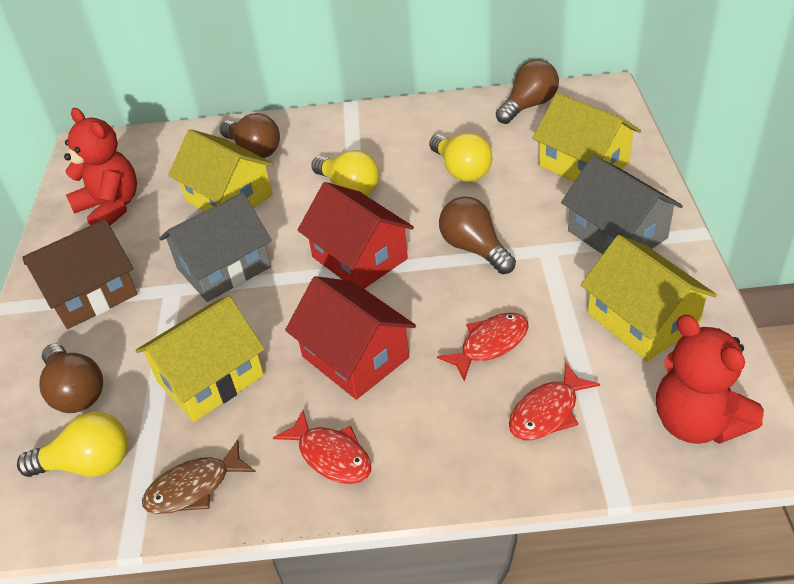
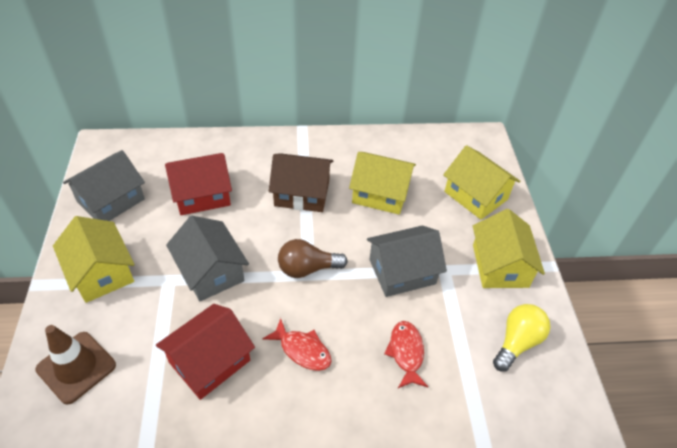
brown fish: [142,439,256,514] = 1 -> none = 0
brown light bulb: [39,344,103,413] [220,113,280,158] [439,197,516,274] [496,60,559,124] = 4 -> [278,239,348,278] = 1
brown traffic cone: none = 0 -> [35,325,116,405] = 1
grey house: [159,192,272,302] [561,155,683,254] = 2 -> [63,150,145,221] [166,216,249,301] [367,225,447,297] = 3
red fish: [273,410,371,484] [437,313,529,381] [509,363,600,440] = 3 -> [262,318,332,371] [384,321,428,388] = 2
red teddy bear: [64,108,137,226] [656,314,764,444] = 2 -> none = 0
yellow light bulb: [17,412,128,477] [311,150,379,196] [429,133,492,182] = 3 -> [493,304,550,372] = 1

